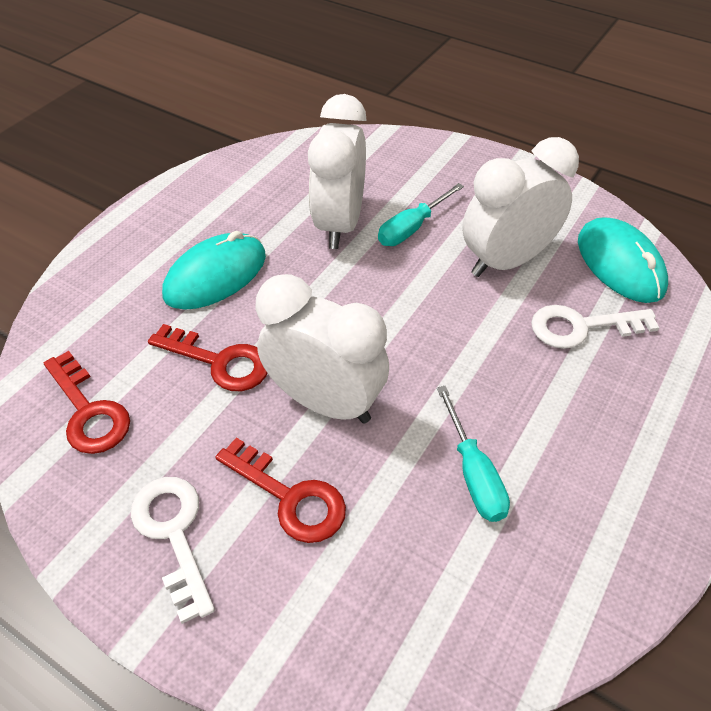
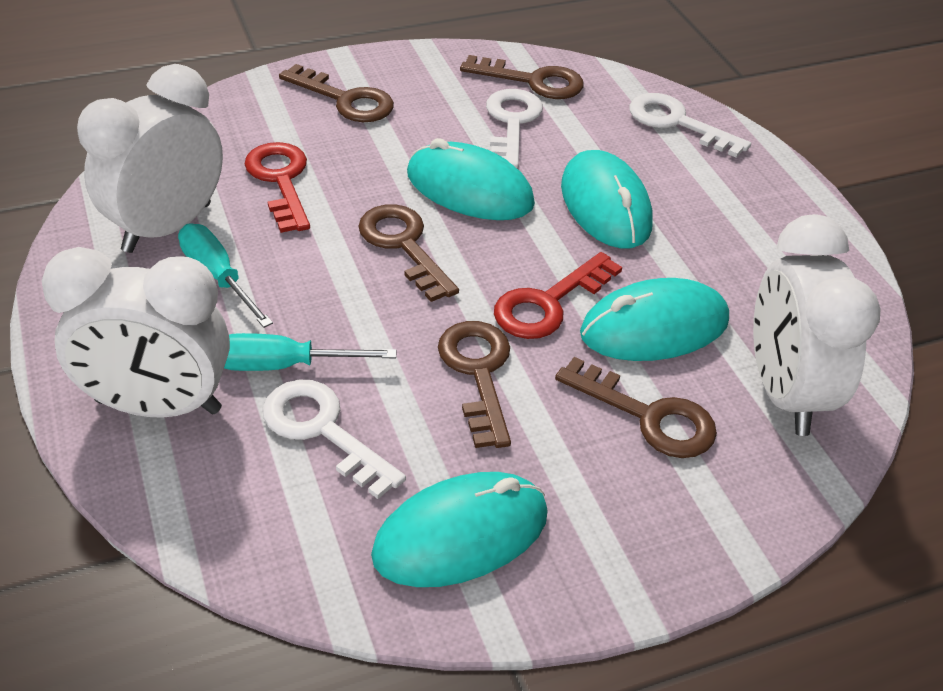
brown key: none = 0 -> [279,64,394,122] [358,204,459,302] [438,321,511,448] [460,55,584,99] [555,357,717,458] = 5
red key: [44,351,130,454] [148,324,267,391] [215,438,346,543] = 3 -> [245,142,310,233] [494,252,622,339] = 2
turquoise mouse: [162,231,266,310] [578,217,668,303] = 2 -> [371,472,548,587] [407,138,535,220] [561,150,653,248] [580,278,729,361] = 4
white key: [131,477,215,624] [531,305,659,349] = 2 -> [263,379,406,499] [486,89,543,168] [630,93,751,158] = 3

